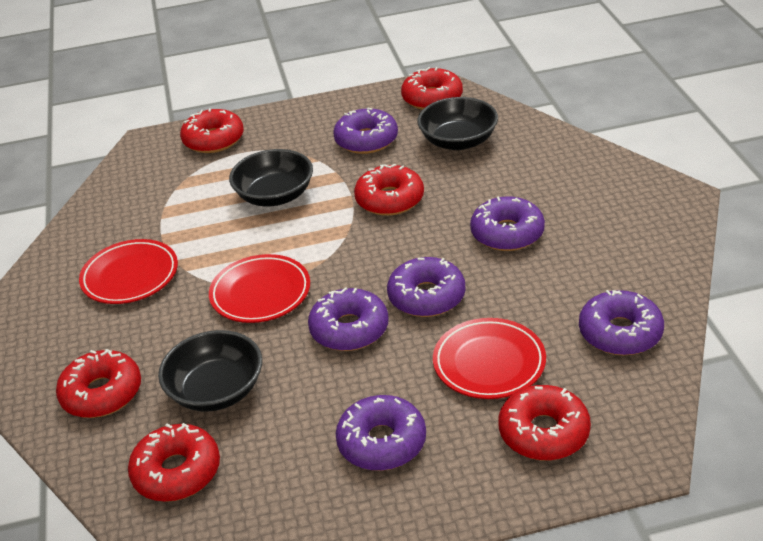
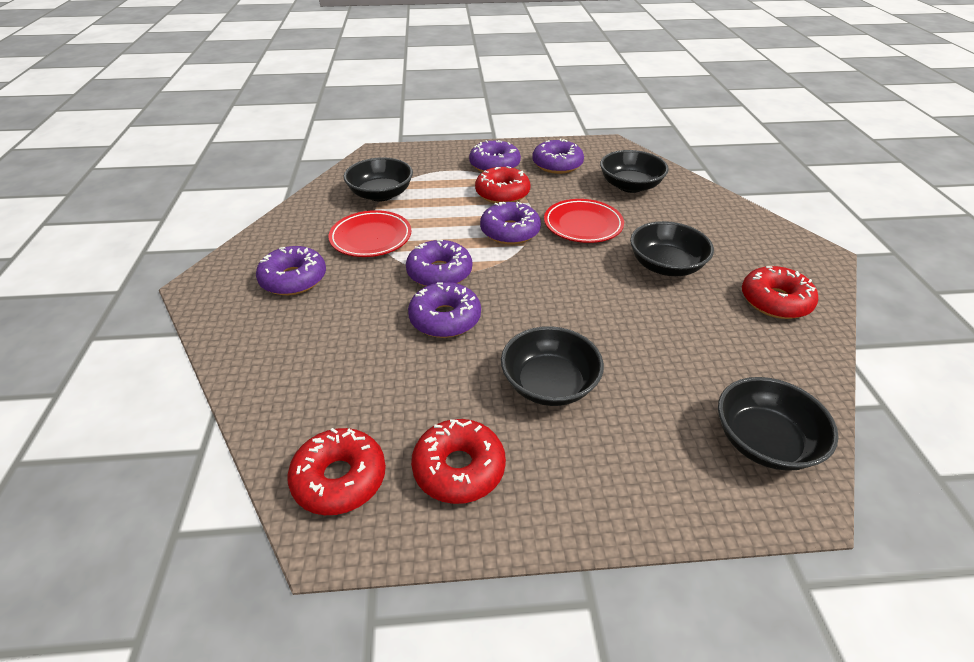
black bowl: [158,330,262,412] [229,149,313,206] [417,97,498,150] = 3 -> [343,157,413,202] [501,326,604,406] [600,150,669,193] [630,221,714,276] [718,377,839,471] = 5
red donut: [56,349,141,418] [128,423,220,502] [180,108,244,153] [354,164,424,216] [401,67,463,110] [499,385,591,461] = 6 -> [288,428,386,515] [411,419,506,504] [475,166,530,204] [742,266,818,319] = 4
red plate: [79,239,178,304] [209,254,310,323] [433,318,546,399] = 3 -> [329,210,411,257] [544,199,624,243] = 2

